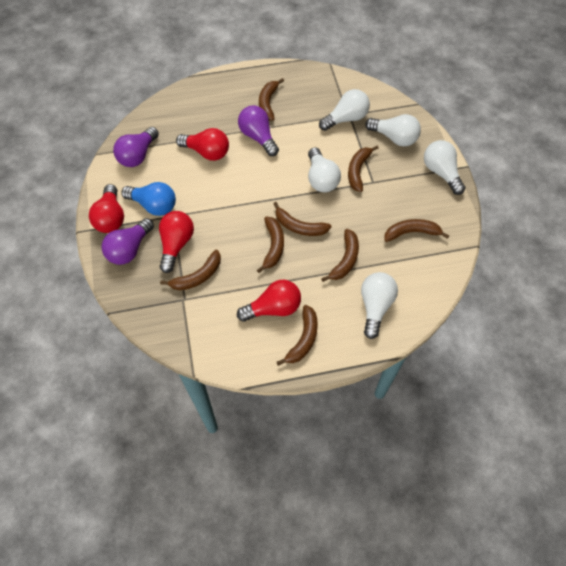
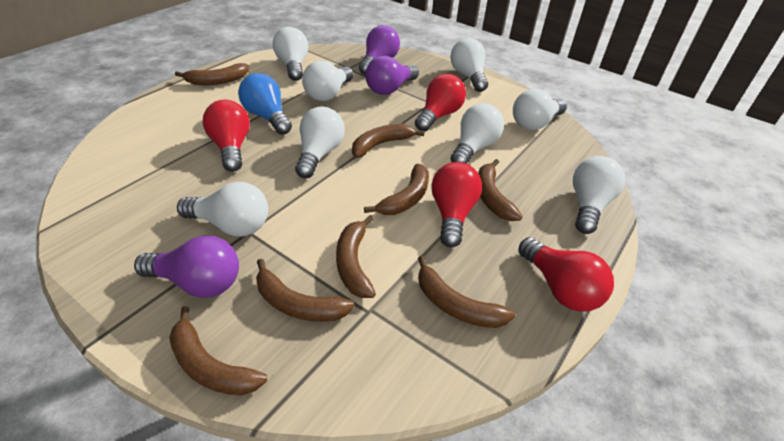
white light bulb: [308,148,341,192] [319,89,370,131] [361,272,398,339] [365,114,421,147] [424,140,465,195] = 5 -> [177,182,268,236] [273,27,308,81] [295,106,345,178] [302,61,353,101] [450,38,488,92] [451,103,504,164] [513,89,567,130] [573,156,625,234] = 8

